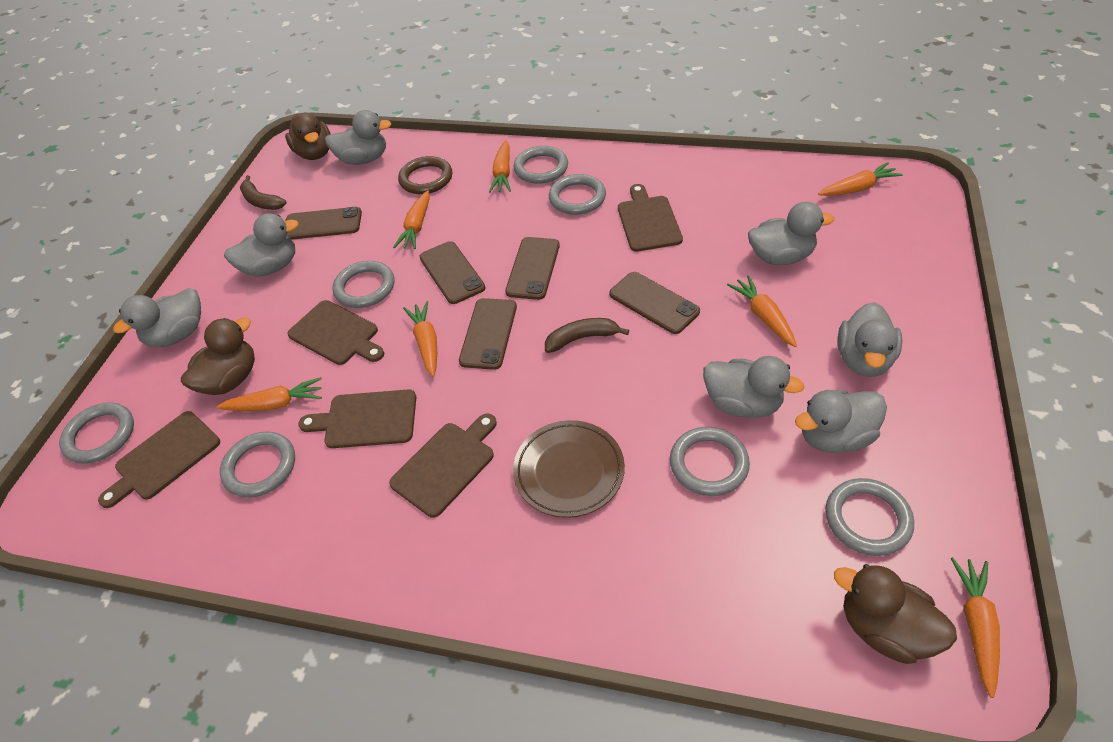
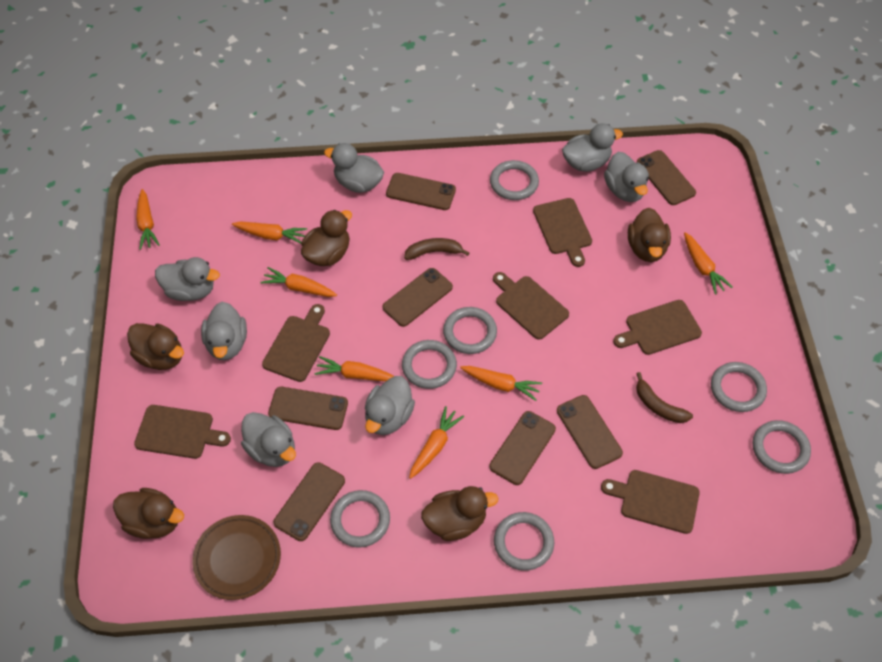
brown cutting board: [98,411,220,508] [287,300,384,365] [298,389,416,448] [389,414,497,518] [618,184,683,252] = 5 -> [134,405,231,459] [262,304,330,382] [493,272,569,340] [533,198,592,267] [601,470,700,534] [613,300,702,355] = 6
brown duck: [181,318,255,395] [285,112,331,160] [834,564,957,664] = 3 -> [113,488,184,539] [127,323,184,370] [301,210,352,266] [421,486,499,541] [628,208,671,262] = 5
brown phone: [285,207,362,240] [419,241,485,304] [459,298,517,370] [505,237,560,300] [609,272,700,334] = 5 -> [268,387,348,430] [273,462,345,541] [382,268,453,327] [386,173,456,210] [489,411,556,485] [557,395,623,469] [637,150,696,205] = 7
brown ring: [398,156,452,194] = 1 -> none = 0

